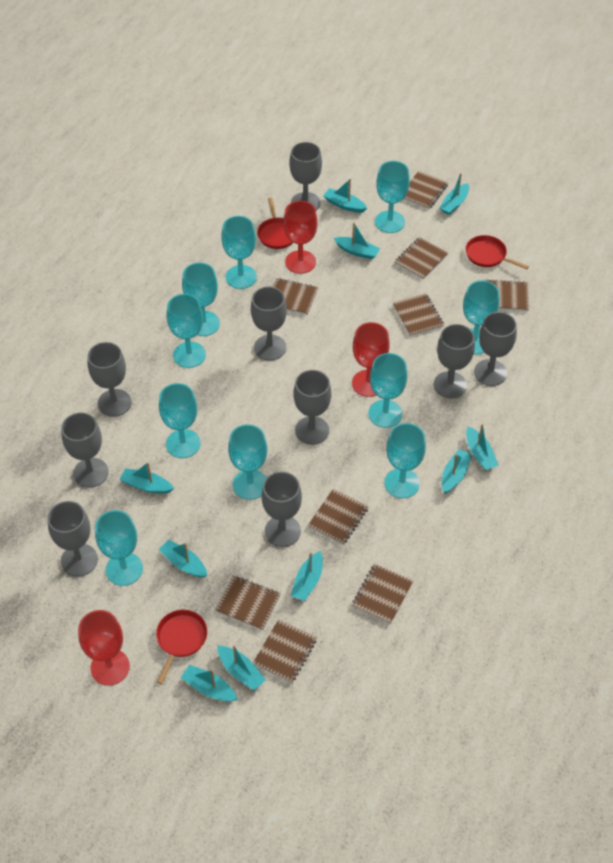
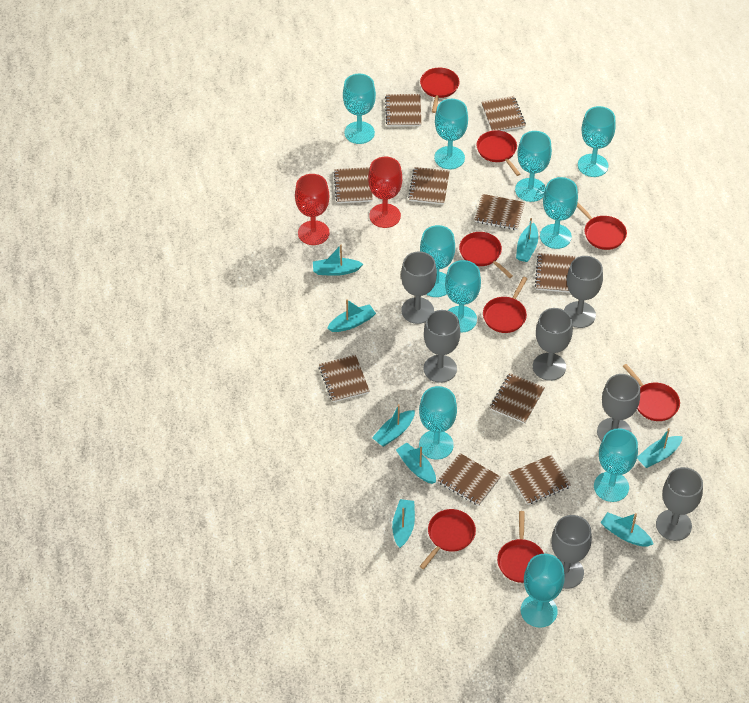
brown notebook: [215,575,281,630] [253,619,317,683] [272,278,318,315] [308,489,369,545] [352,564,413,624] [393,293,444,336] [395,237,448,279] [404,171,448,209] [484,279,529,311] = 9 -> [319,355,370,402] [333,167,373,203] [385,94,421,127] [408,167,450,205] [438,453,501,506] [474,194,525,230] [481,96,526,131] [490,373,545,424] [509,455,571,505] [535,253,575,293] = 10
grey goblet: [47,501,98,577] [61,412,109,488] [87,342,132,417] [251,287,287,361] [262,471,302,547] [289,142,322,211] [294,370,331,445] [434,324,475,399] [474,312,517,386] = 9 -> [401,251,437,324] [423,310,460,383] [533,308,573,381] [551,515,592,589] [564,256,603,328] [597,374,640,441] [656,467,703,541] = 7
red goblet: [78,610,130,686] [283,201,318,274] [352,322,390,397] = 3 -> [295,174,330,245] [368,157,402,228] = 2
red pan: [156,610,207,684] [257,198,293,249] [466,235,529,269] = 3 -> [420,68,460,113] [420,509,476,569] [459,232,513,278] [476,130,521,176] [483,277,528,333] [497,511,544,583] [577,202,627,250] [623,364,680,421] = 8
turquoise boat: [120,462,174,494] [159,539,207,578] [181,665,238,701] [217,645,265,691] [291,551,323,601] [323,179,367,213] [334,223,380,260] [439,173,469,215] [442,449,472,494] [466,424,499,470] = 10 -> [313,244,363,276] [327,299,376,332] [372,404,415,447] [392,499,415,548] [396,442,436,484] [516,218,538,262] [600,512,654,547] [637,428,683,468] = 8

